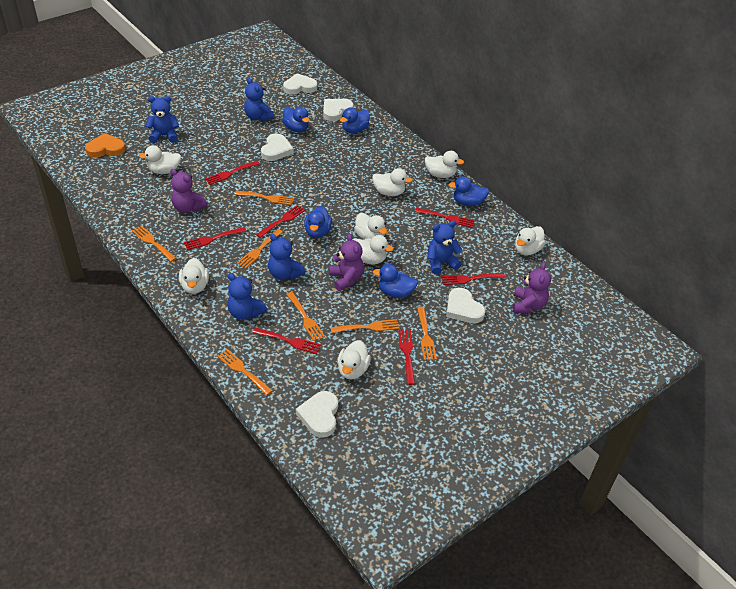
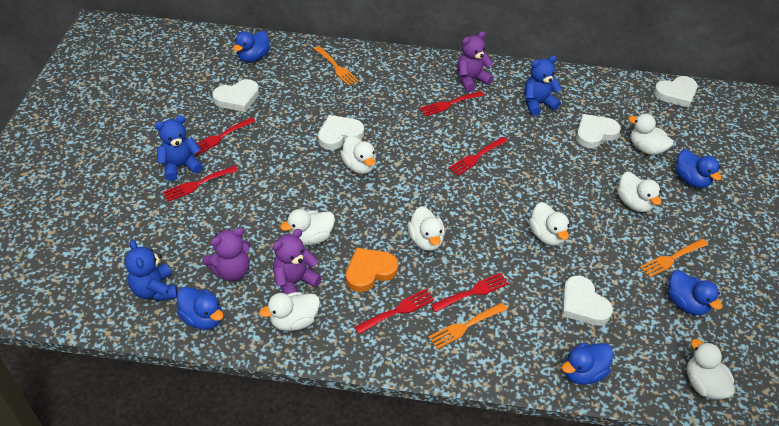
blue teddy bear: [146,96,179,143] [227,273,267,320] [244,78,274,121] [268,234,305,280] [428,221,462,275] = 5 -> [125,240,178,301] [154,115,203,181] [524,55,562,116] = 3
orange fork: [132,226,176,262] [217,349,273,395] [234,191,294,205] [236,229,283,269] [286,292,325,341] [331,319,400,333] [417,307,437,360] = 7 -> [314,46,359,86] [429,302,507,349] [640,239,708,278] = 3
red fork: [184,227,247,250] [205,161,260,185] [252,327,321,354] [256,205,306,238] [398,330,415,385] [415,208,474,228] [441,273,505,285] = 7 -> [163,166,238,202] [195,117,256,155] [354,289,434,334] [420,91,484,117] [431,273,509,312] [449,137,508,176] = 6

